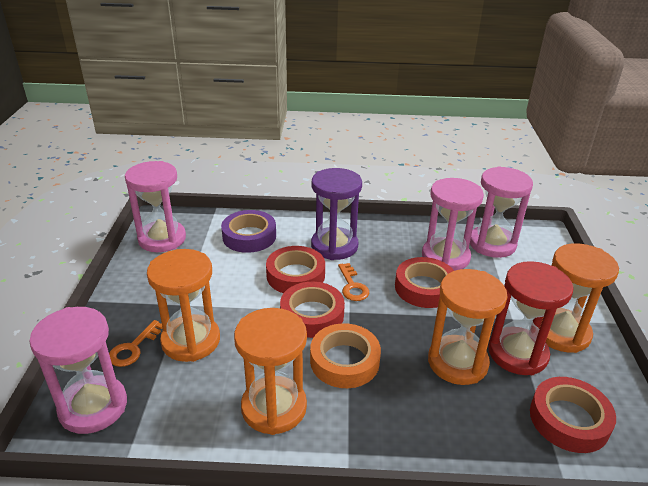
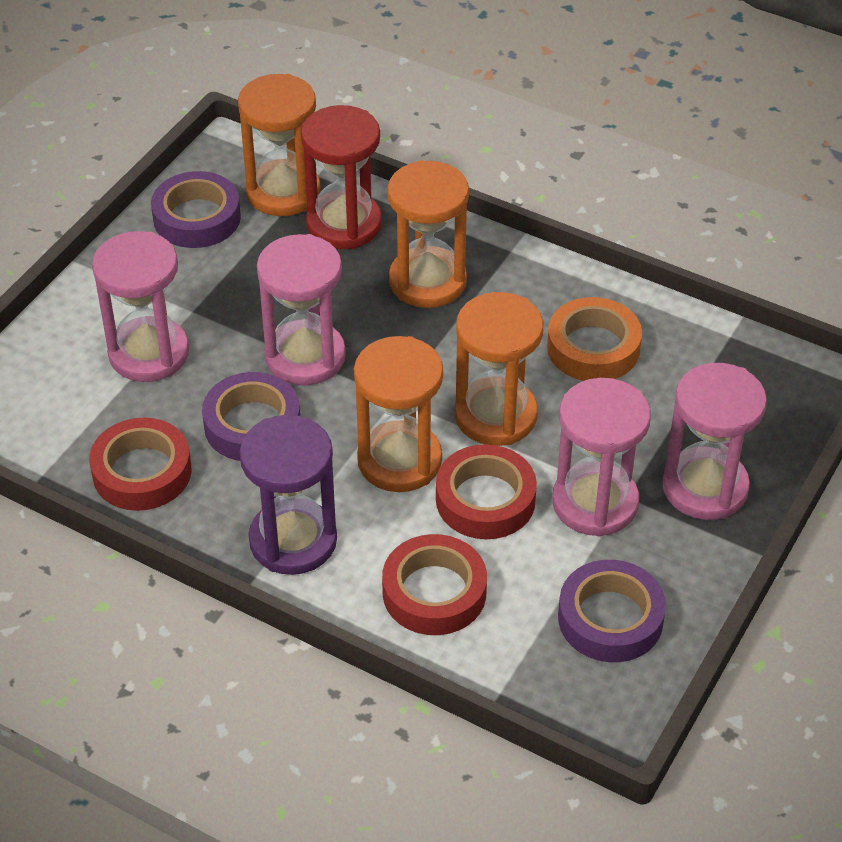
orange key: [109,320,163,367] [338,263,369,301] = 2 -> none = 0
purple tape: [221,210,276,253] = 1 -> [151,171,241,248] [202,372,300,461] [558,560,666,662] = 3
red tape: [266,246,325,293] [280,282,345,338] [395,257,454,308] [530,377,616,453] = 4 -> [89,418,191,511] [382,534,487,635] [436,444,537,539] = 3

